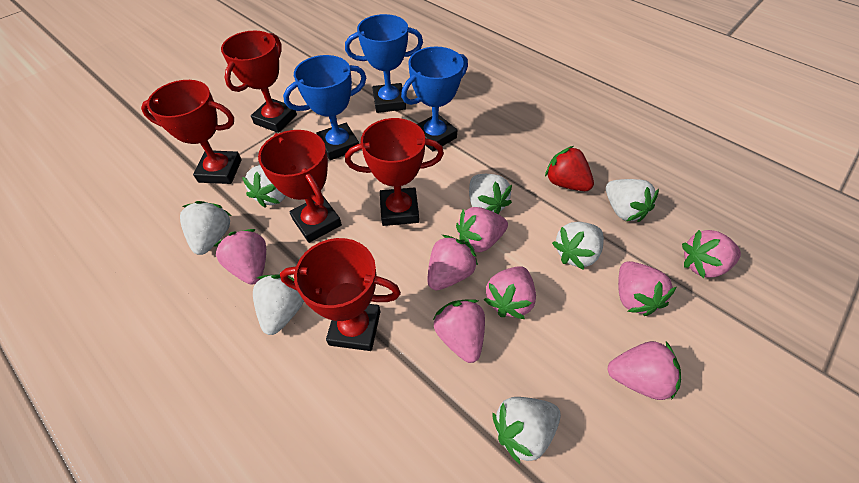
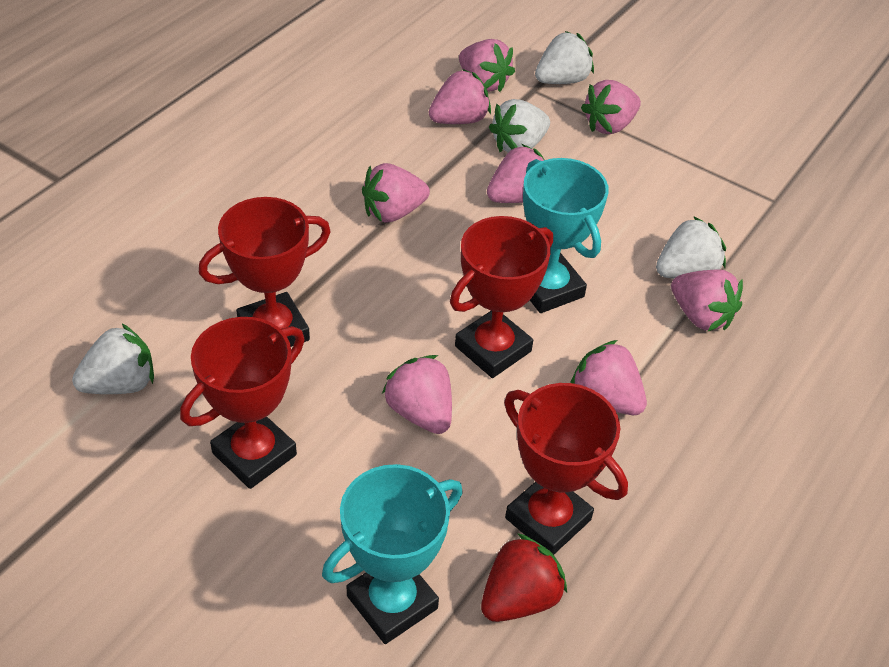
blue trophy: [283,55,366,160] [345,14,423,113] [401,46,468,151] = 3 -> none = 0
red trophy: [141,80,242,184] [221,30,297,133] [258,130,342,243] [280,238,401,351] [345,118,444,226] = 5 -> [180,317,305,489] [199,197,331,347] [450,216,553,378] [504,383,628,555] = 4
turquoise trophy: none = 0 -> [322,464,462,644] [523,158,609,313] = 2
white strawberry: [180,201,231,255] [242,165,285,208] [253,274,304,335] [469,174,512,214] [492,397,561,464] [552,222,604,270] [606,179,659,222] = 7 -> [72,323,154,394] [489,99,550,153] [535,31,594,84] [656,216,726,278] = 4

